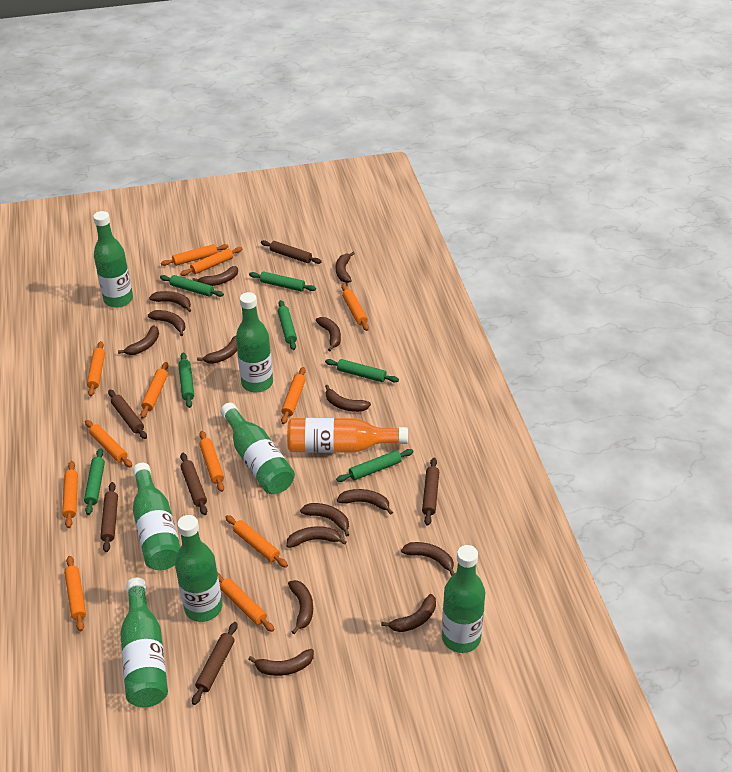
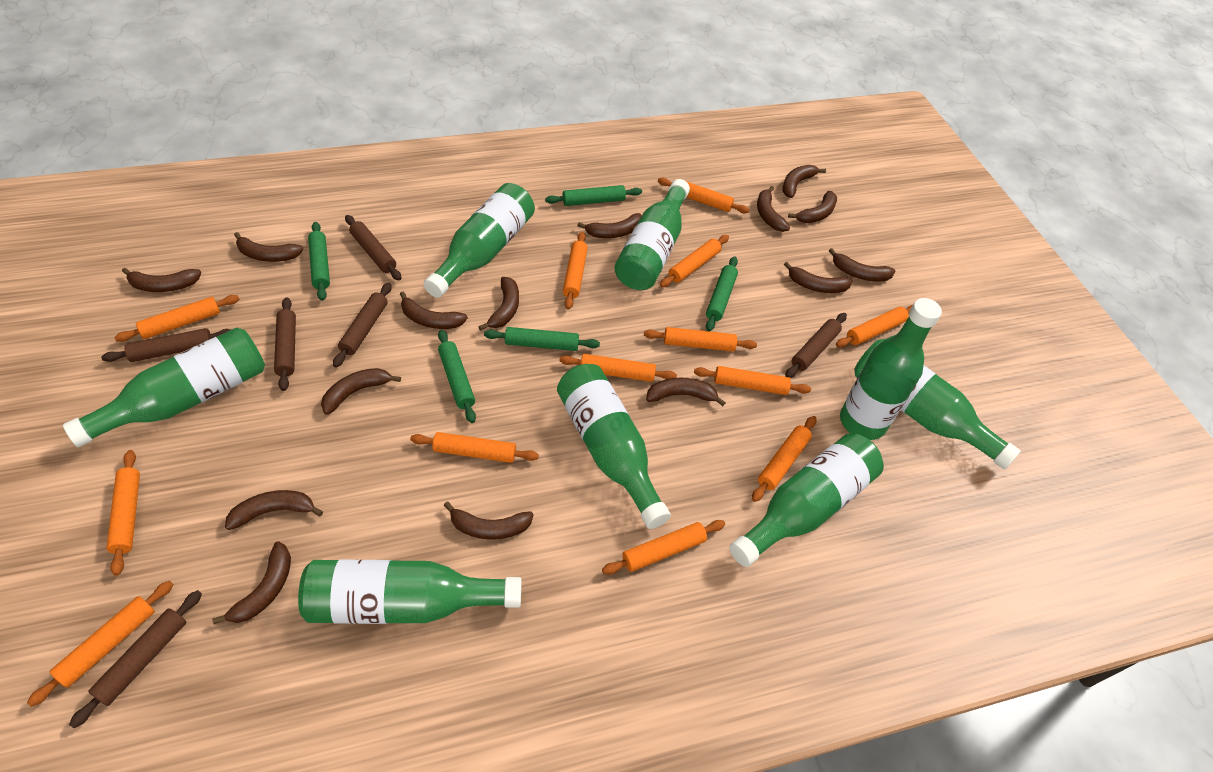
green bottle: [93,211,133,308] [120,578,168,707] [133,463,180,570] [175,515,223,622] [220,403,295,494] [236,292,273,393] [442,545,485,653] = 7 -> [63,327,265,447] [298,559,522,624] [424,183,535,298] [557,364,671,529] [614,179,690,290] [730,433,884,567] [840,298,942,440] [854,339,1021,469] = 8
green rolling pin: [84,448,105,515] [160,275,224,297] [178,353,194,408] [249,272,316,291] [278,300,297,350] [325,359,399,382] [336,449,414,482] = 7 -> [308,222,330,301] [438,329,476,423] [484,327,600,351] [545,185,642,206] [706,256,738,331] = 5
orange bottle: [287,418,408,453] = 1 -> none = 0
orange rolling pin: [62,461,78,528] [64,556,86,631] [85,420,132,467] [87,341,105,397] [140,362,168,419] [161,244,229,266] [180,247,242,276] [199,431,224,492] [218,573,275,632] [225,515,288,568] [281,367,306,424] [341,284,369,331] = 12 -> [27,581,174,707] [106,450,140,576] [114,295,239,342] [410,432,539,463] [560,354,677,382] [563,232,588,309] [602,520,725,575] [644,327,757,352] [658,178,750,213] [660,235,729,287] [694,366,811,395] [752,416,817,502] [836,305,913,347] = 13

